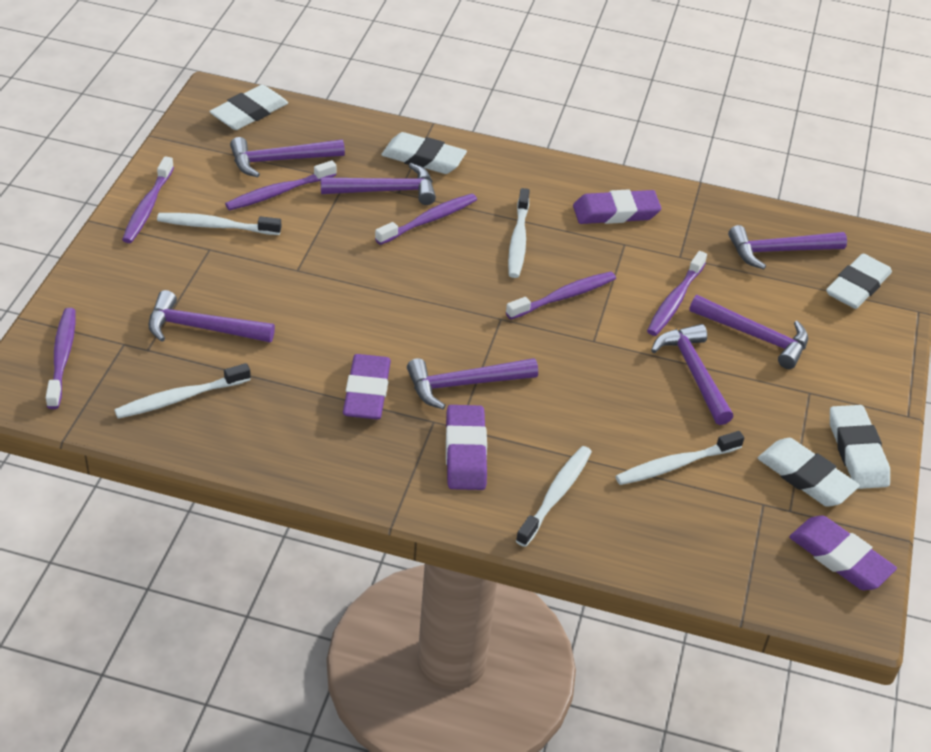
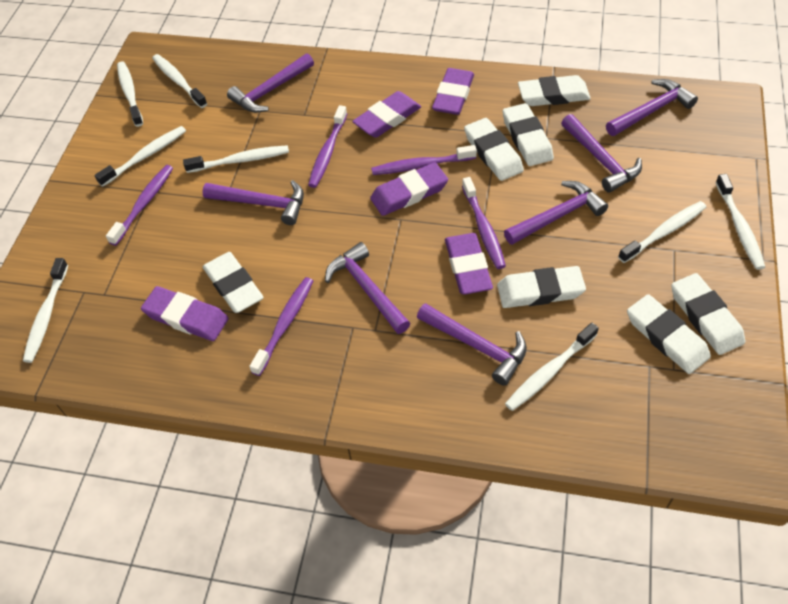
purple eraser: [343,354,391,419] [446,405,487,490] [573,189,661,224] [789,515,897,590] = 4 -> [141,286,229,341] [352,91,421,138] [370,162,448,216] [432,68,474,115] [445,233,493,295] = 5
purple toothbrush: [46,308,76,409] [122,156,174,243] [225,160,336,210] [375,194,477,245] [506,272,616,320] [647,251,707,336] = 6 -> [106,165,173,246] [249,277,313,376] [308,105,347,188] [371,145,477,175] [462,177,506,269] = 5
white eraser: [209,85,288,130] [381,132,467,174] [758,438,860,507] [826,254,892,309] [830,405,890,489] = 5 -> [203,252,264,313] [464,118,524,181] [497,266,586,308] [503,103,554,166] [518,75,591,106] [627,294,711,374] [671,273,745,355] = 7
white toothbrush: [114,363,251,419] [157,213,281,235] [508,188,530,278] [516,446,592,547] [616,431,744,485] = 5 -> [23,258,68,363] [95,126,186,187] [117,61,143,127] [152,54,207,108] [183,145,289,173] [505,323,599,411] [618,201,706,263] [715,174,765,270] = 8

